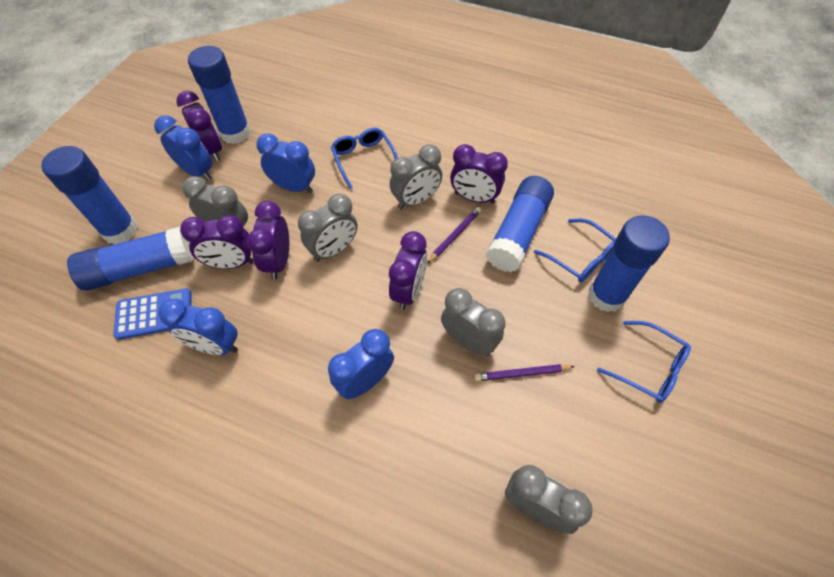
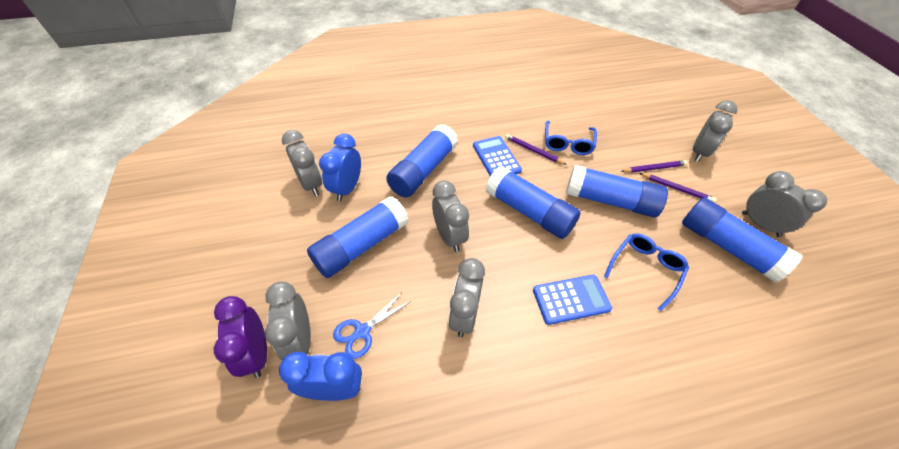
blue calculator: [113,288,191,340] = 1 -> [473,136,522,177] [533,275,612,325] = 2
blue clock: [154,115,212,181] [158,299,238,355] [256,133,315,193] [328,329,394,399] = 4 -> [279,352,362,401] [319,133,361,202] = 2
blue glasses: [331,128,398,189] [534,219,616,283] [597,321,691,403] = 3 -> [545,121,597,155] [604,234,689,311] = 2
blue scissors: none = 0 -> [333,293,411,359] = 1
grey clock: [182,176,248,227] [298,194,358,262] [390,144,442,209] [441,288,506,356] [505,465,593,534] = 5 -> [265,282,311,360] [282,130,322,196] [432,181,469,252] [448,258,485,337] [693,100,737,162] [742,171,827,237] = 6
purple clock: [176,91,222,162] [180,215,254,269] [247,201,289,280] [389,231,427,310] [450,144,508,204] = 5 -> [214,296,267,378] = 1
purple pencil: [427,207,481,264] [475,364,575,381] = 2 -> [505,134,567,165] [621,160,688,173] [639,173,717,203] = 3

